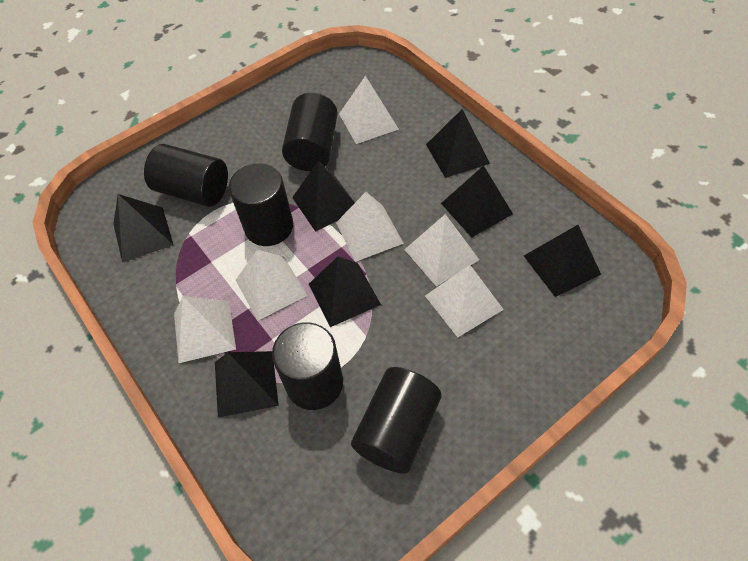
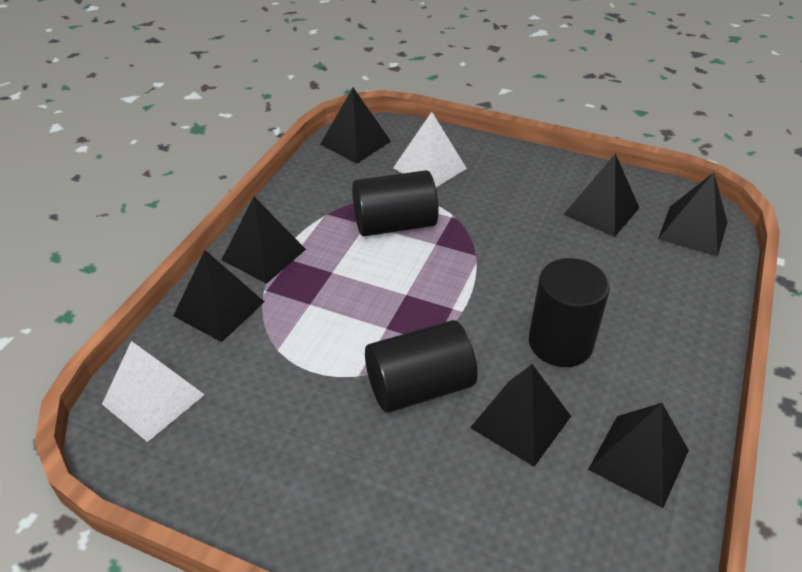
black cylinder: [144,144,228,207] [229,163,293,246] [272,322,343,410] [282,93,338,171] [351,367,441,474] = 5 -> [352,170,439,236] [365,320,477,413] [529,258,610,367] = 3
white pyramid: [174,296,236,363] [236,250,308,321] [336,192,404,262] [339,76,399,144] [404,214,479,287] [425,265,504,338] = 6 -> [102,341,205,442] [393,112,467,187] = 2

